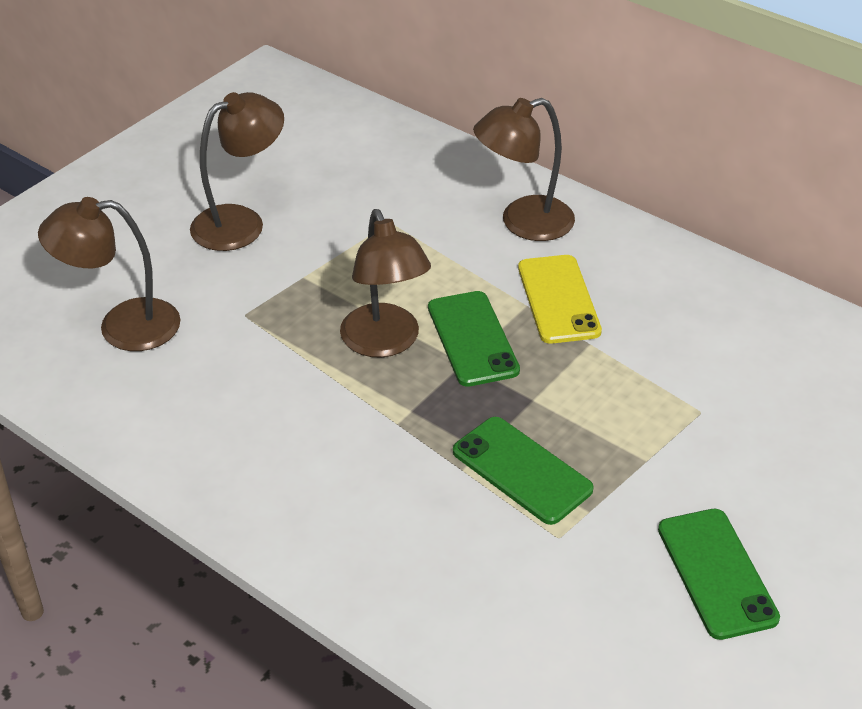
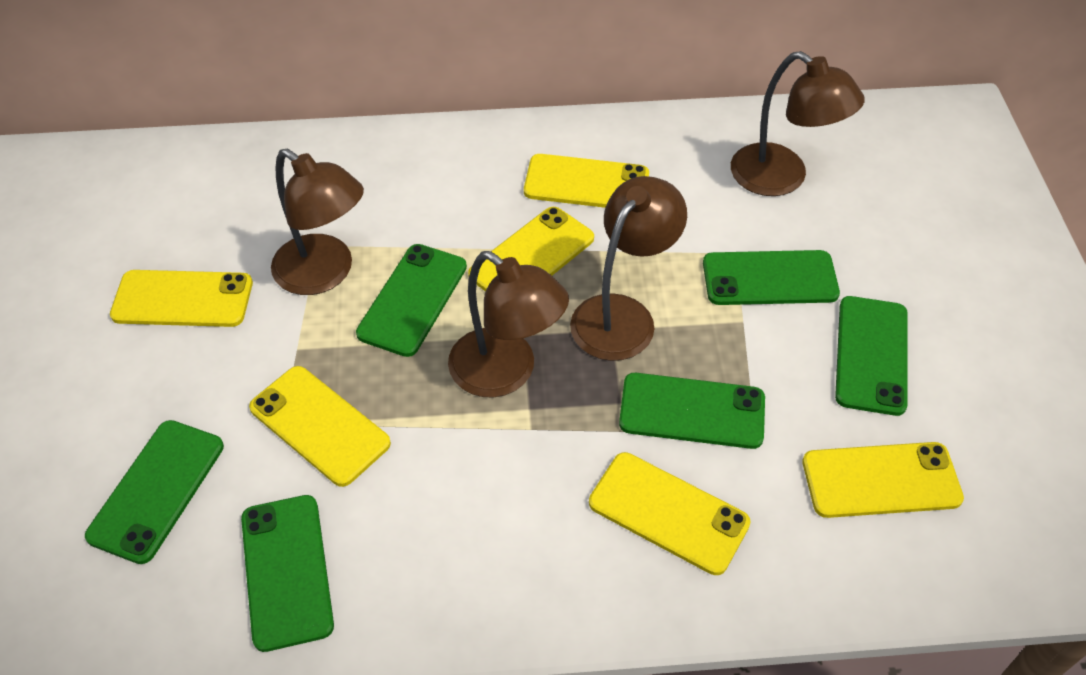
green phone: [428,291,520,387] [453,417,594,525] [658,509,780,640] = 3 -> [85,420,224,564] [241,495,334,652] [356,244,467,357] [619,373,765,449] [703,250,840,305] [835,296,908,416] = 6
yellow phone: [518,255,602,344] = 1 -> [110,270,253,327] [249,366,391,487] [468,207,594,292] [524,154,649,208] [589,452,751,575] [802,442,964,518] = 6

